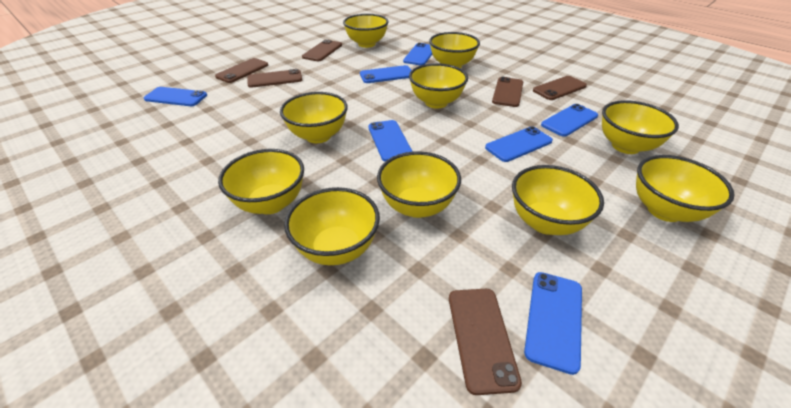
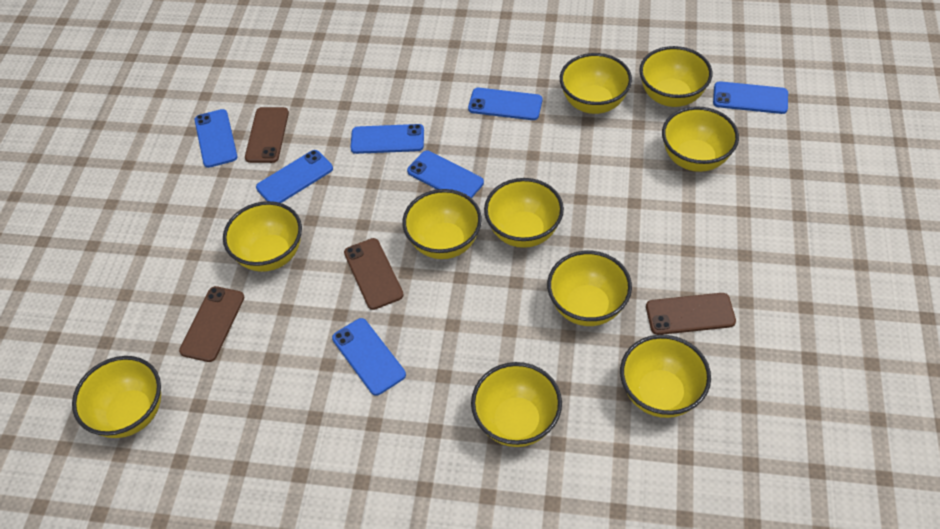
brown phone: [215,58,268,83] [247,69,302,88] [302,39,342,61] [449,289,522,395] [492,77,523,107] [533,76,587,100] = 6 -> [179,286,245,362] [245,107,289,163] [344,238,404,310] [646,293,736,335] = 4

